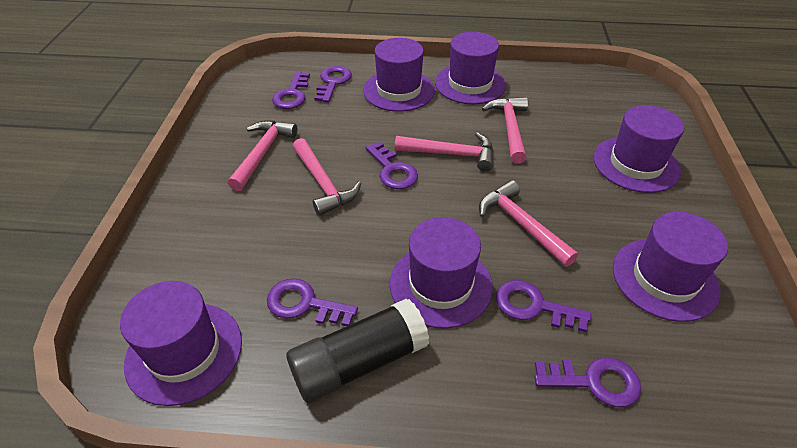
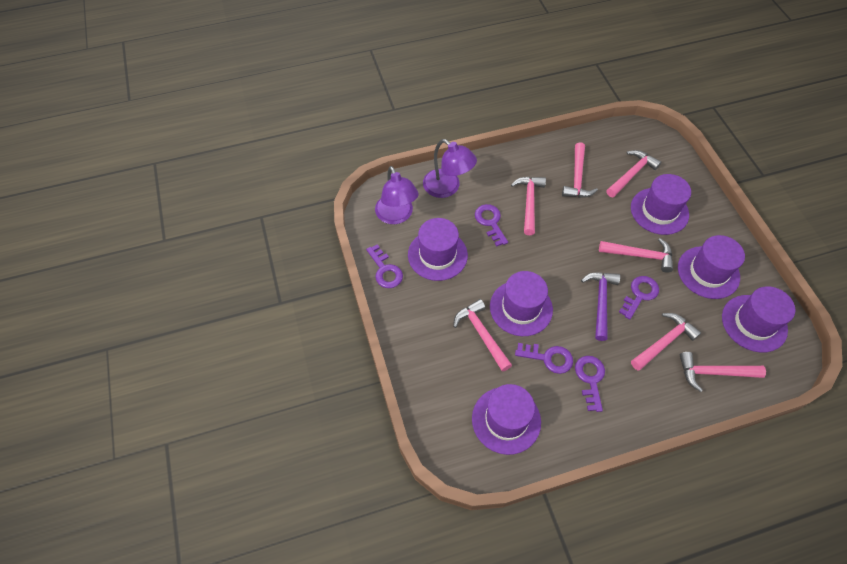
black glue stick: [286,299,429,403] = 1 -> none = 0
pink hammer: [228,120,297,191] [293,138,361,216] [395,132,493,172] [479,180,578,267] [482,97,528,164] = 5 -> [453,299,512,372] [511,177,546,235] [562,142,598,198] [599,238,673,273] [606,150,661,198] [631,313,701,371] [680,352,766,392] = 7
purple hammer: none = 0 -> [581,272,620,341] = 1
purple key: [267,278,358,326] [272,71,310,109] [314,66,352,102] [365,141,418,189] [496,280,591,332] [534,357,641,407] = 6 -> [366,244,403,288] [475,204,508,246] [515,343,573,374] [575,356,605,412] [619,276,659,320] = 5
purple lamp: none = 0 -> [375,166,419,224] [423,139,477,198] = 2

